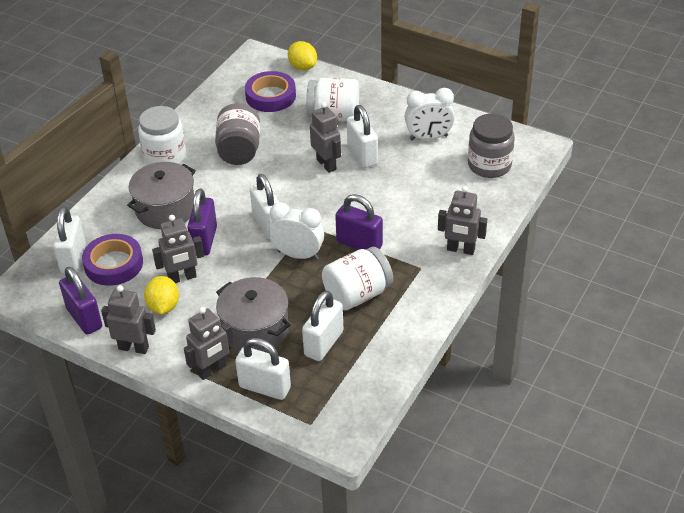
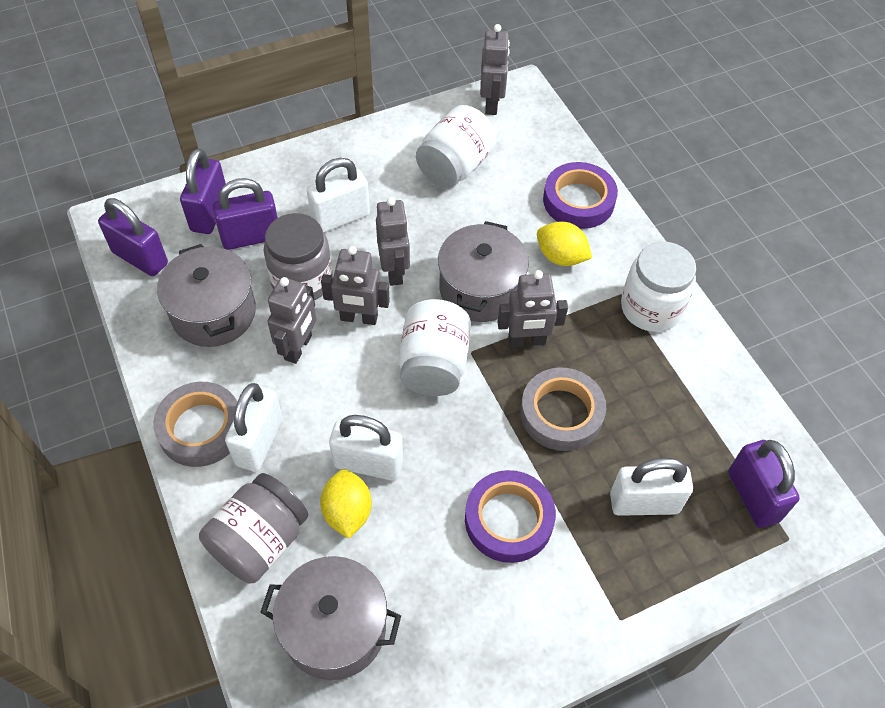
grey pot: [127,162,196,229] [216,277,290,352] = 2 -> [157,244,256,347] [260,556,401,680] [438,221,529,322] = 3
grey tape: none = 0 -> [153,382,237,467] [520,367,606,451] = 2
purple padlock: [59,267,102,335] [187,189,217,255] [335,194,383,250] = 3 -> [98,198,168,276] [180,148,226,234] [212,178,278,250] [728,440,800,528] = 4
white clock: [269,202,324,260] [405,88,455,140] = 2 -> none = 0
white padlock: [53,207,86,274] [235,338,291,400] [250,174,279,240] [302,291,343,361] [347,105,378,168] = 5 -> [225,383,283,472] [307,158,370,232] [329,415,403,481] [610,458,693,516] = 4

